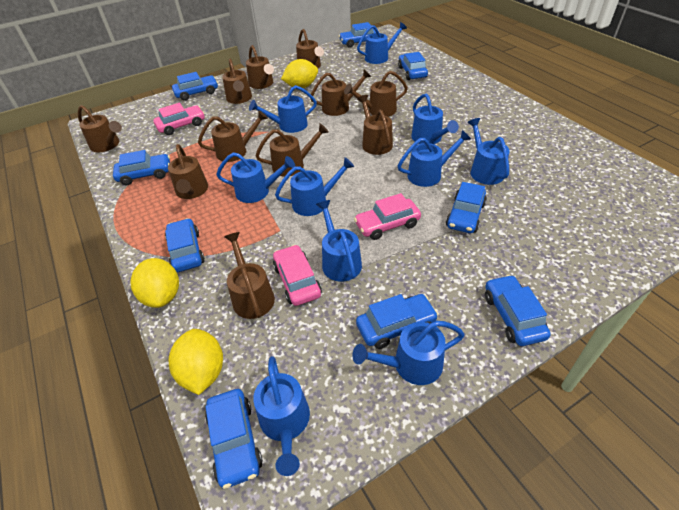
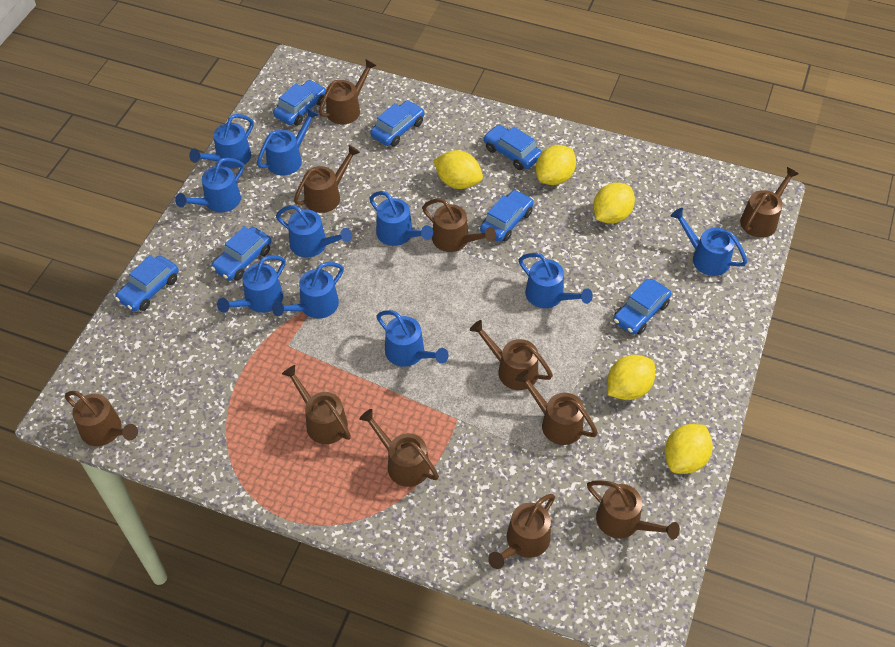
blue car: [113,150,170,185] [165,218,205,272] [172,72,218,101] [205,389,263,489] [339,22,376,48] [356,294,438,349] [398,52,428,80] [446,182,487,233] [485,275,551,346] = 9 -> [115,255,178,311] [211,226,271,281] [273,80,326,126] [370,100,424,147] [480,190,534,242] [483,125,542,170] [613,278,672,335] = 7
pink car: [153,103,205,135] [273,245,322,306] [354,193,421,240] = 3 -> none = 0
yellow lemon: [130,258,179,308] [169,329,223,395] [281,59,318,88] = 3 -> [433,150,483,189] [536,145,576,185] [593,182,635,224] [607,355,655,400] [665,424,713,474] = 5

